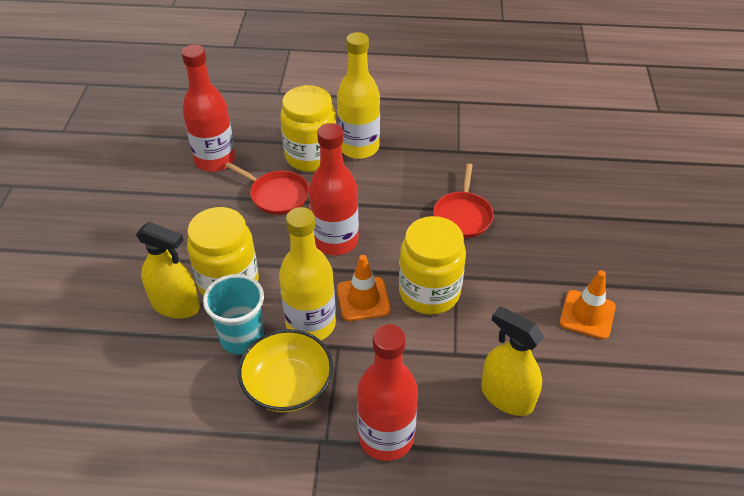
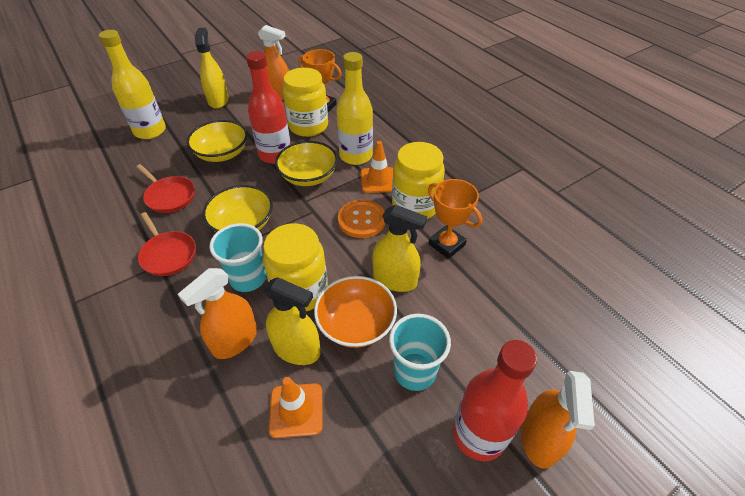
orange bowl: none = 0 -> [314,276,397,348] = 1
orange button: none = 0 -> [338,200,385,238] = 1
orange spray bottle: none = 0 -> [178,268,257,359] [258,25,289,100] [521,371,595,469] = 3
orange trophy: none = 0 -> [299,49,342,112] [428,179,482,259] = 2
red bottle: [182,45,236,172] [309,123,359,255] [357,324,418,461] = 3 -> [246,51,291,164] [453,340,537,461] = 2
turquoise cup: [203,274,264,355] = 1 -> [209,223,266,292] [389,314,451,391] = 2
yellow bowl: [238,329,333,412] = 1 -> [187,120,247,162] [203,185,273,232] [275,141,338,186] = 3
yellow spray bottle: [136,222,200,319] [481,306,544,416] = 2 -> [195,28,229,109] [264,277,321,365] [372,205,427,292] = 3

